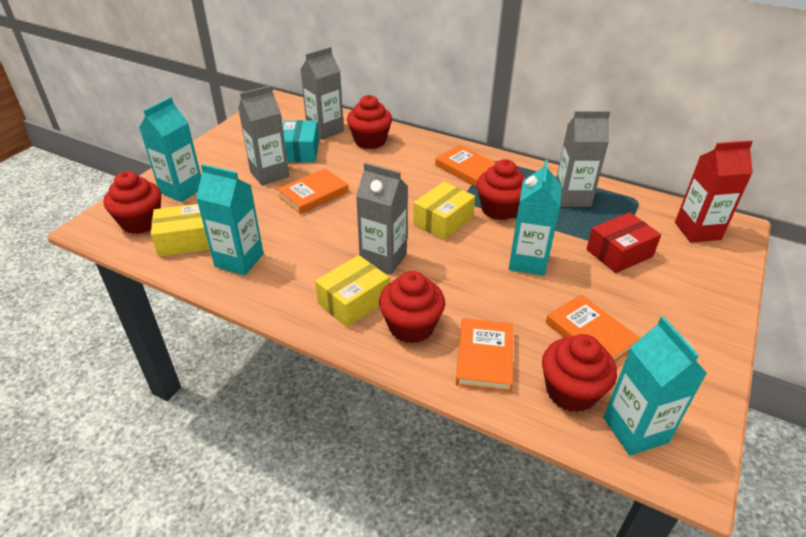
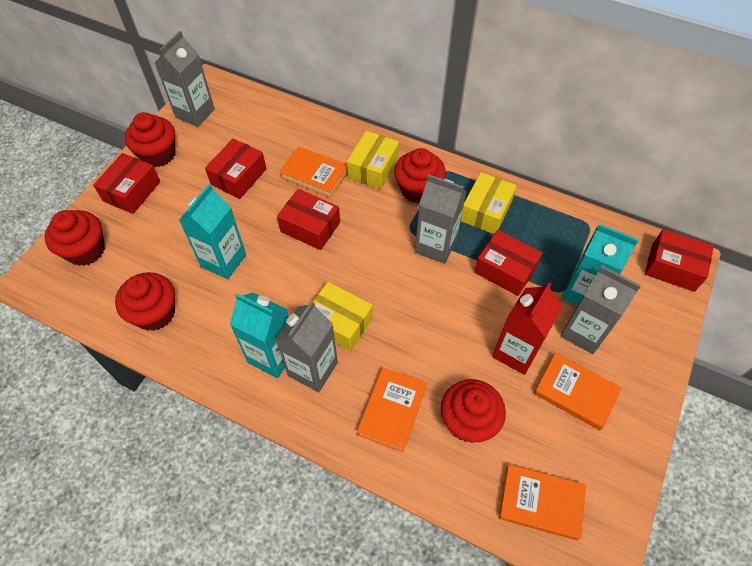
red box: [586,212,661,273] = 1 -> [93,153,160,214] [205,139,267,199] [277,189,340,250] [474,230,542,296] [645,229,714,292] = 5
turquoise box: [282,120,319,162] = 1 -> none = 0
turquoise carton: [139,97,201,202] [196,164,264,275] [509,160,562,276] [603,316,707,456] = 4 -> [179,184,246,279] [230,293,289,378] [562,224,639,306] = 3

